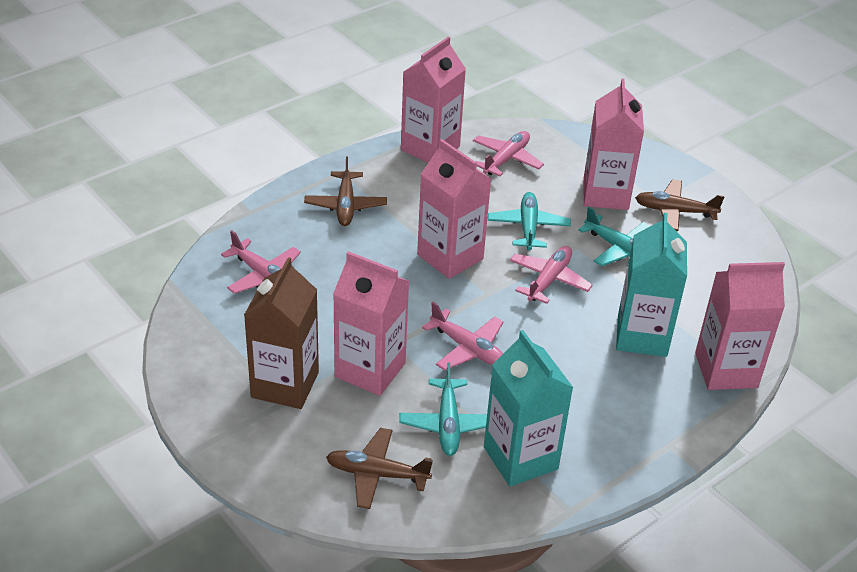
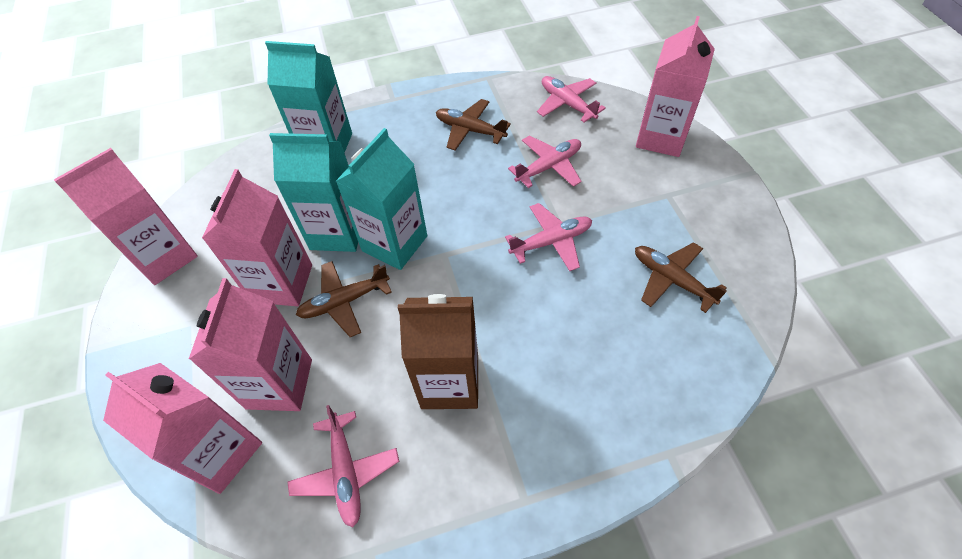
turquoise carton: [484,330,573,487] [616,213,687,357] = 2 -> [265,41,352,153] [269,133,358,252] [336,128,427,270] = 3
turquoise plane: [400,362,487,456] [488,192,571,250] [578,206,650,266] = 3 -> none = 0

